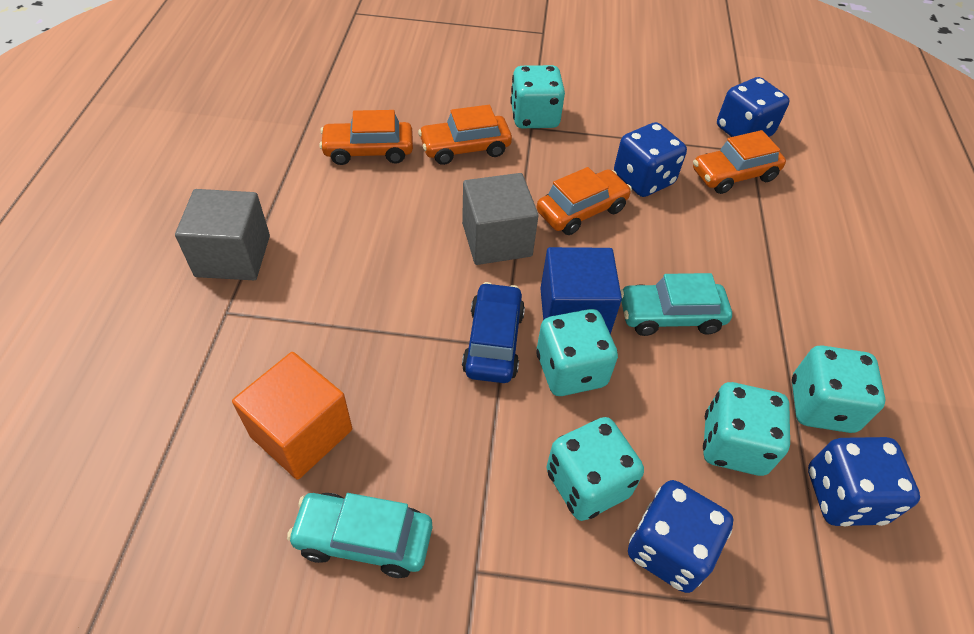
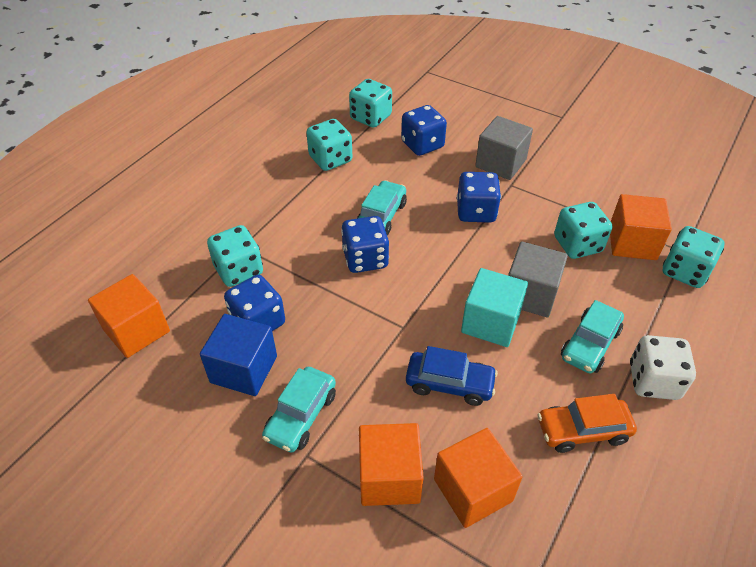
orange car: [319,110,413,165] [418,105,512,165] [537,167,632,235] [693,130,786,194] = 4 -> [537,394,637,453] = 1
orange cube: [232,352,352,480] = 1 -> [88,274,170,358] [359,423,424,506] [434,428,523,528] [610,194,672,260] = 4
turquoise car: [287,493,432,578] [620,273,732,336] = 2 -> [262,367,336,453] [357,180,407,235] [561,300,624,373] = 3
turquoise cube: none = 0 -> [461,268,528,347] = 1
white dice: none = 0 -> [630,335,696,400] = 1

